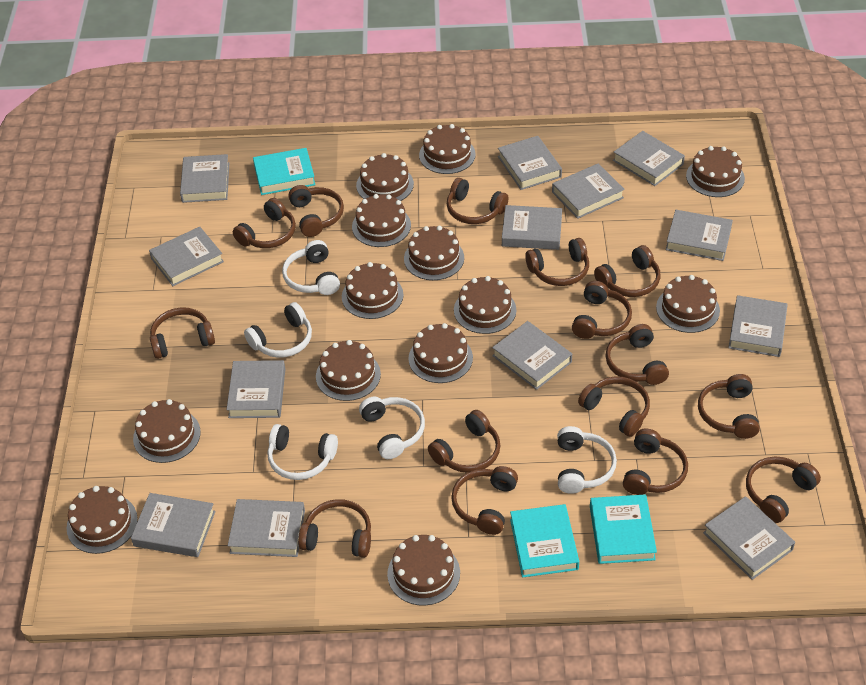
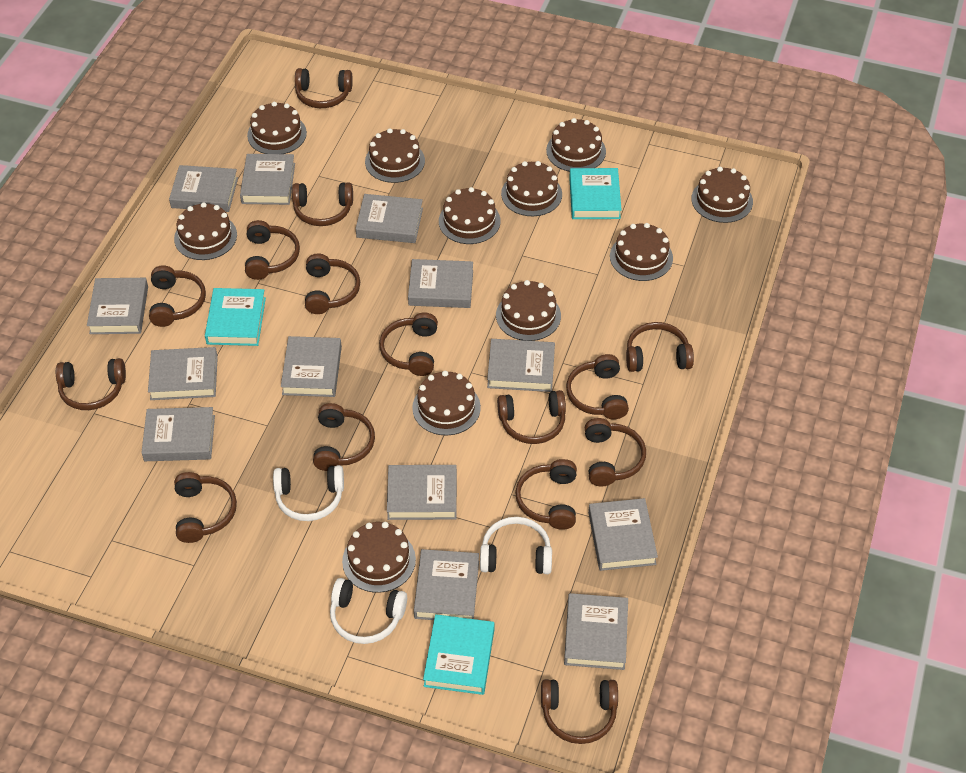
brown cake: [67,486,138,554] [133,399,201,463] [316,340,381,401] [342,262,403,319] [352,194,411,247] [356,153,414,201] [387,535,460,606] [404,226,464,280] [408,323,473,383] [419,124,476,174] [454,276,516,334] [656,275,720,333] [686,146,745,197] = 13 -> [174,202,237,260] [247,102,307,154] [342,522,416,593] [365,128,425,183] [412,371,481,435] [439,187,501,244] [496,280,561,341] [501,161,562,216] [546,118,606,172] [610,223,673,281] [692,167,753,223] = 11
white headphones: [244,302,312,358] [268,424,338,480] [282,240,340,295] [359,397,425,459] [557,426,617,494] = 5 -> [273,465,344,521] [330,578,407,644] [480,517,552,574] = 3

